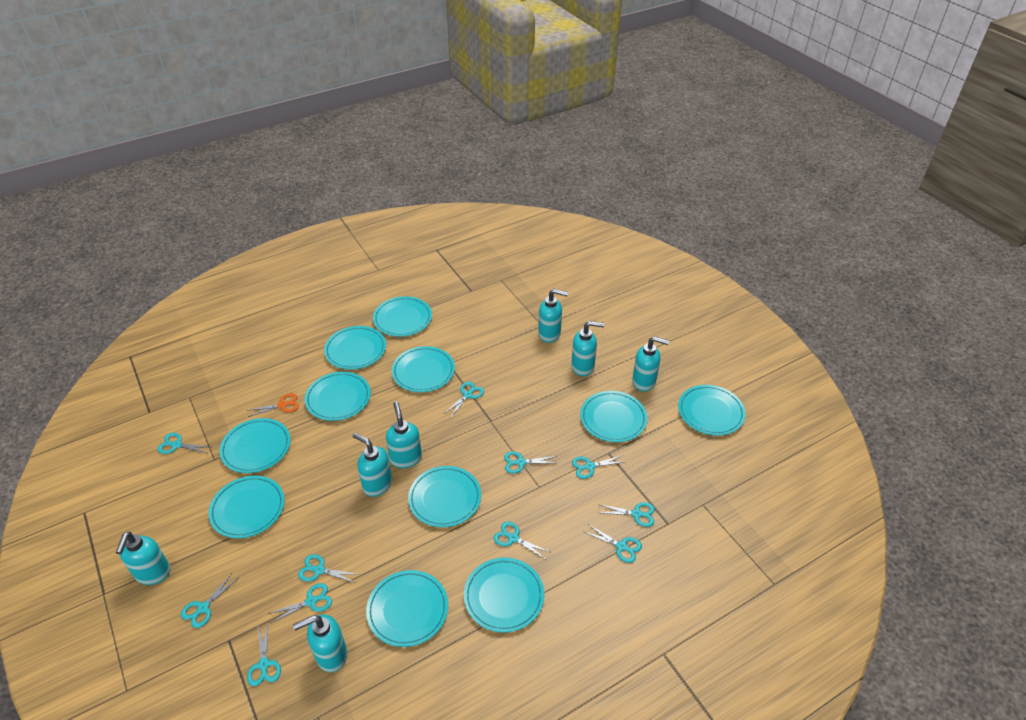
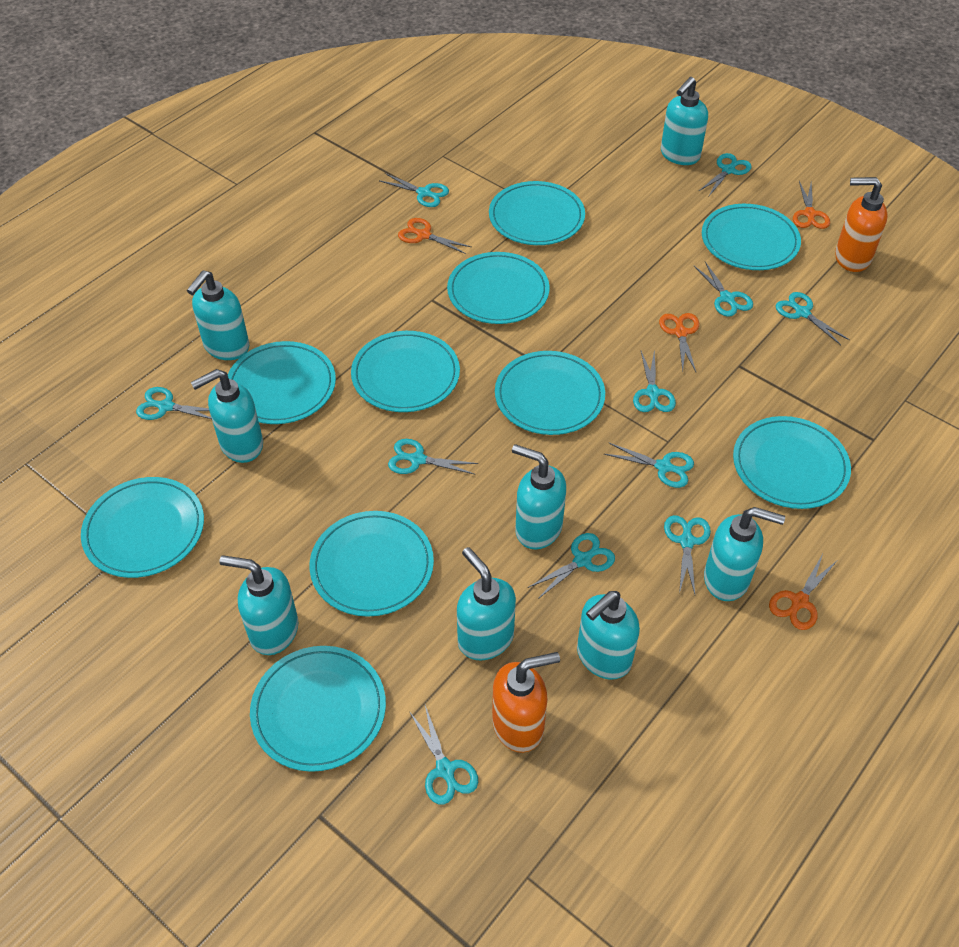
orange scissors: [248,393,299,417] = 1 -> [398,218,471,254] [659,313,699,372] [769,554,837,630] [793,181,830,229] = 4
orange soap dispenser: none = 0 -> [492,652,560,753] [835,177,888,272] = 2
turquoise plate: [208,476,285,538] [219,418,291,473] [305,372,371,421] [324,326,386,370] [366,570,448,647] [373,296,432,337] [392,346,455,392] [408,466,481,527] [464,558,544,633] [580,391,647,442] [678,385,746,436] = 11 -> [81,477,204,578] [228,341,336,424] [250,646,386,772] [309,511,434,617] [351,331,460,412] [447,252,550,324] [489,181,585,245] [495,351,605,435] [702,204,801,270] [733,416,851,509] = 10
turquoise soap dispenser: [116,531,171,585] [293,614,347,672] [352,433,392,497] [386,402,422,468] [538,289,568,343] [571,321,604,376] [632,336,670,392] = 7 -> [187,270,249,360] [191,369,263,463] [219,555,298,655] [457,547,516,660] [512,444,566,549] [577,591,640,680] [661,77,708,165] [704,507,785,601] = 8

